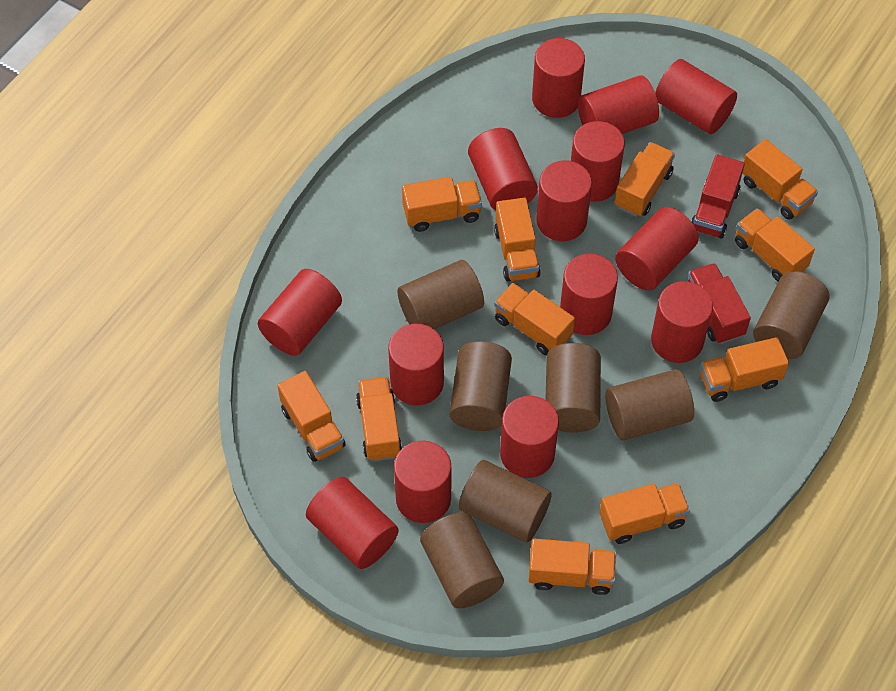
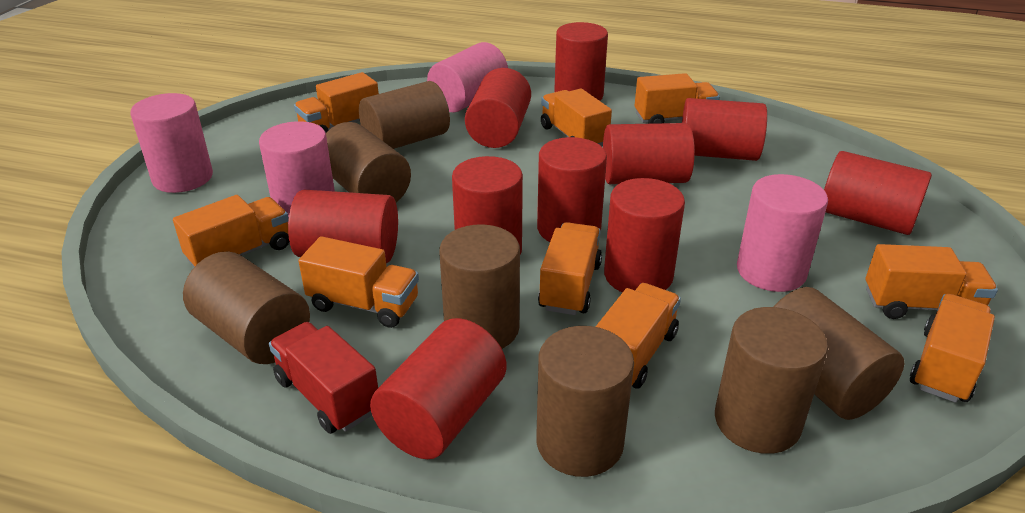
orange truck: [277,371,345,462] [356,377,402,461] [402,177,482,232] [494,198,541,281] [494,283,575,355] [529,539,616,595] [599,483,690,544] [615,142,675,217] [700,337,789,402] [735,208,815,281] [742,139,818,220] = 11 -> [173,195,289,267] [294,72,379,132] [299,236,419,328] [538,222,602,315] [541,89,612,146] [596,283,681,389] [635,73,720,124] [866,244,998,319] [910,294,995,403] = 9
pink cylinder: none = 0 -> [130,93,213,193] [259,121,335,217] [427,42,508,112] [737,174,828,292] = 4
red cylinder: [258,269,342,356] [306,477,398,569] [388,324,444,405] [394,441,451,523] [468,128,538,210] [500,396,559,478] [532,38,585,118] [536,160,592,241] [560,254,618,335] [571,121,625,202] [578,75,659,134] [615,207,699,290] [651,281,713,363] [655,59,737,134] = 14 -> [288,190,398,263] [370,318,506,459] [452,156,523,254] [465,68,531,148] [537,137,607,242] [554,22,608,101] [603,123,695,184] [604,178,685,293] [682,98,767,161] [824,151,932,235] = 10
red truck: [688,263,751,344] [691,154,745,239] = 2 -> [269,322,378,434] = 1

